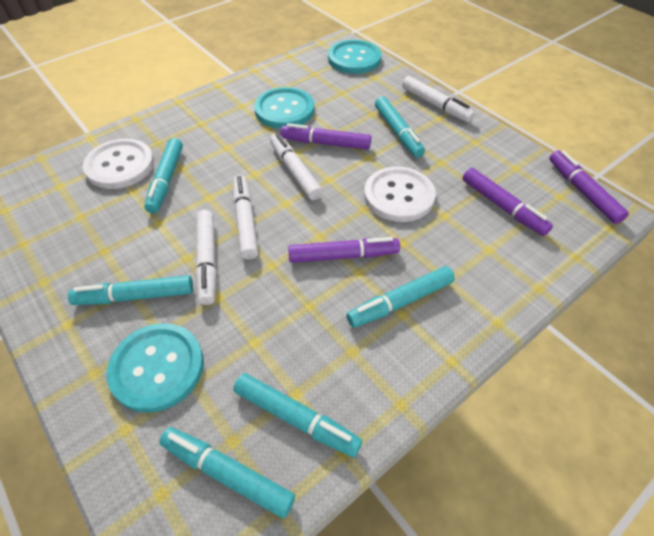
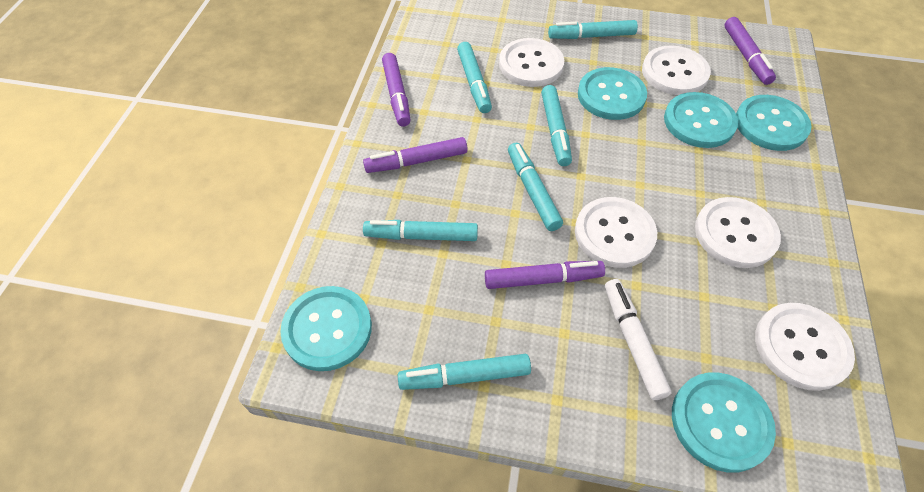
turquoise button: [107,323,204,413] [254,87,314,129] [328,40,382,74] = 3 -> [280,286,372,371] [578,67,647,120] [664,92,738,148] [672,372,776,473] [736,95,812,151] = 5
white button: [83,139,154,189] [364,167,436,222] = 2 -> [499,38,564,87] [575,197,657,268] [642,46,711,95] [695,197,781,268] [755,303,855,391] = 5
white marker: [196,210,217,305] [233,175,258,260] [270,133,323,200] [402,76,475,123] = 4 -> [605,279,672,400] = 1

